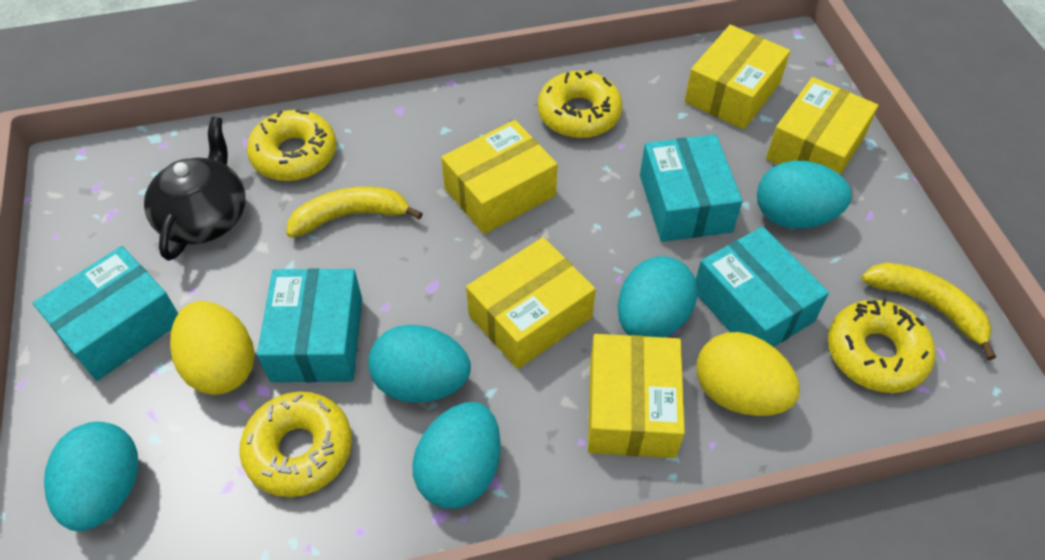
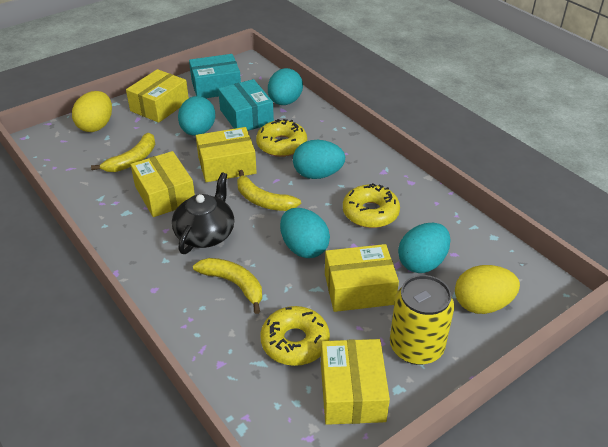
turquoise box: [33,246,178,381] [257,268,362,382] [640,134,743,242] [696,226,829,347] = 4 -> [189,54,241,98] [218,79,274,131] = 2
yellow banana: [286,186,423,238] [861,262,996,360] = 2 -> [91,133,155,172] [193,258,262,314] [237,170,301,211] = 3
yellow can: none = 0 -> [390,275,454,365] = 1
yellow donut: [239,391,352,497] [247,109,336,181] [538,70,623,138] [828,298,935,393] = 4 -> [256,119,307,157] [260,306,330,366] [343,183,400,228] = 3

